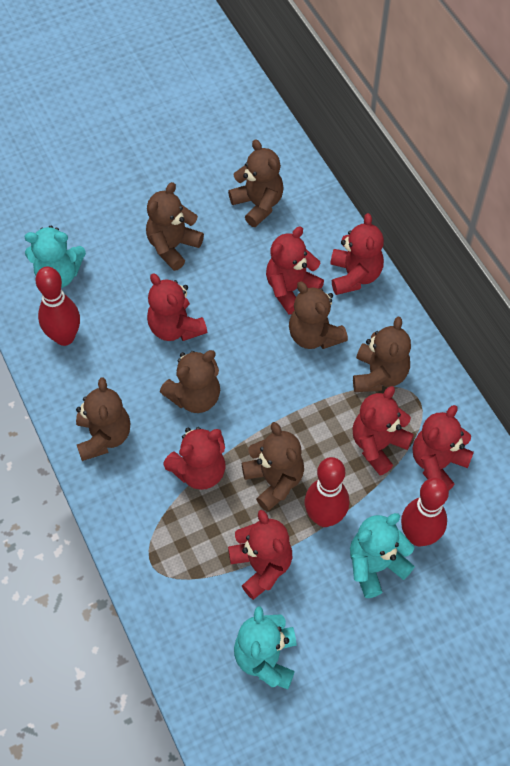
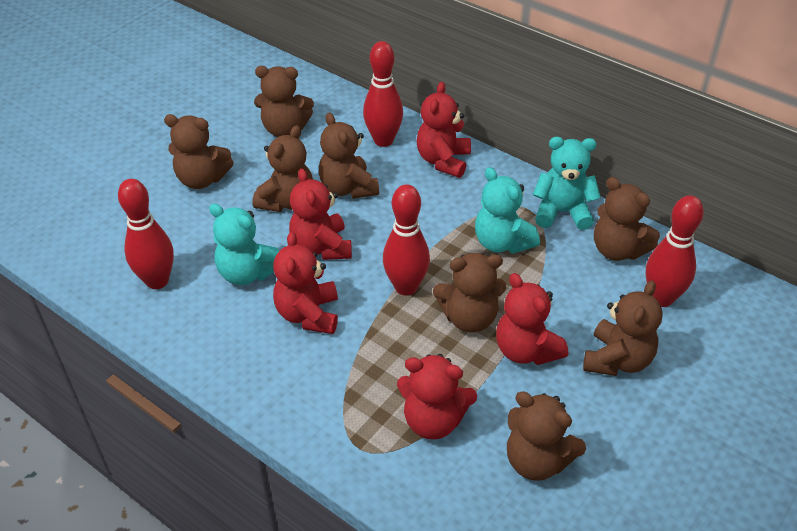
brown teddy bear: [76,377,130,461] [146,182,204,271] [160,350,220,413] [228,139,284,227] [242,422,304,512] [289,281,348,349] [353,317,411,392] = 7 -> [164,114,234,189] [252,125,313,212] [254,66,314,137] [319,112,379,199] [433,253,506,332] [507,391,586,481] [583,280,663,376] [594,177,660,261] = 8
red bowling pin: [36,267,80,346] [304,457,349,527] [401,478,449,546] = 3 -> [118,179,174,289] [363,41,403,147] [383,184,430,296] [646,195,704,307] = 4
red teddy bear: [147,273,207,341] [163,427,225,490] [228,510,292,600] [266,227,324,315] [330,213,384,295] [352,386,414,476] [413,405,474,490] = 7 -> [273,232,338,334] [289,168,352,260] [397,354,477,439] [416,82,471,178] [496,273,568,365] = 5

